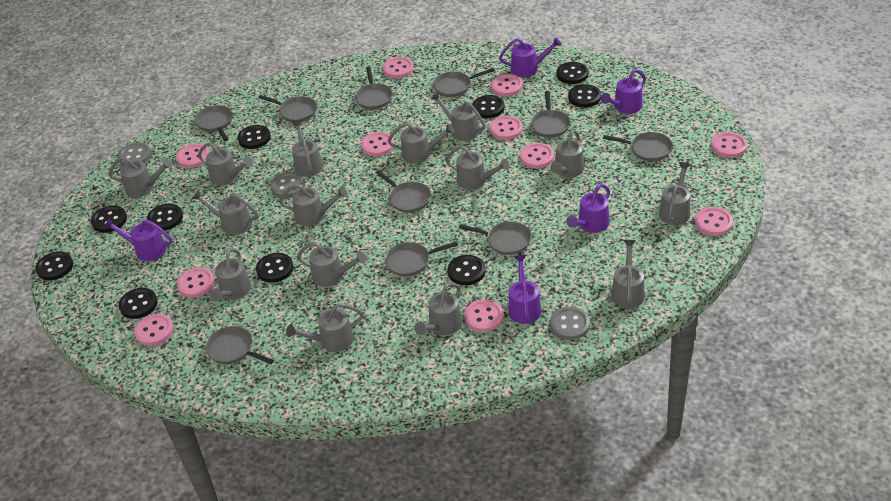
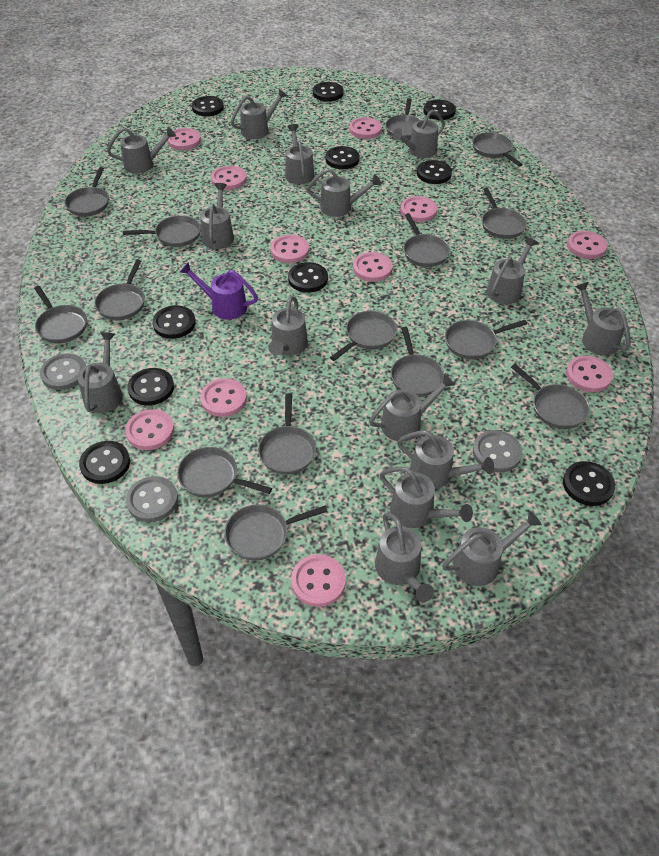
grey pan: [195,105,232,141] [205,326,274,364] [258,95,317,122] [355,66,392,110] [376,170,431,213] [385,241,458,276] [433,68,494,97] [459,221,531,255] [530,91,570,138] [603,132,673,161] = 10 -> [34,286,87,343] [65,167,109,217] [95,259,145,320] [123,215,201,247] [177,447,272,497] [225,504,328,561] [258,394,316,475] [330,311,397,361] [385,98,421,139] [391,327,444,397] [403,213,450,267] [445,320,527,360] [472,132,523,167] [482,188,527,239] [511,364,590,429] = 15
purple watering can: [104,218,172,261] [499,37,562,77] [508,255,541,324] [566,184,610,233] [601,69,646,114] = 5 -> [180,262,258,320] = 1

